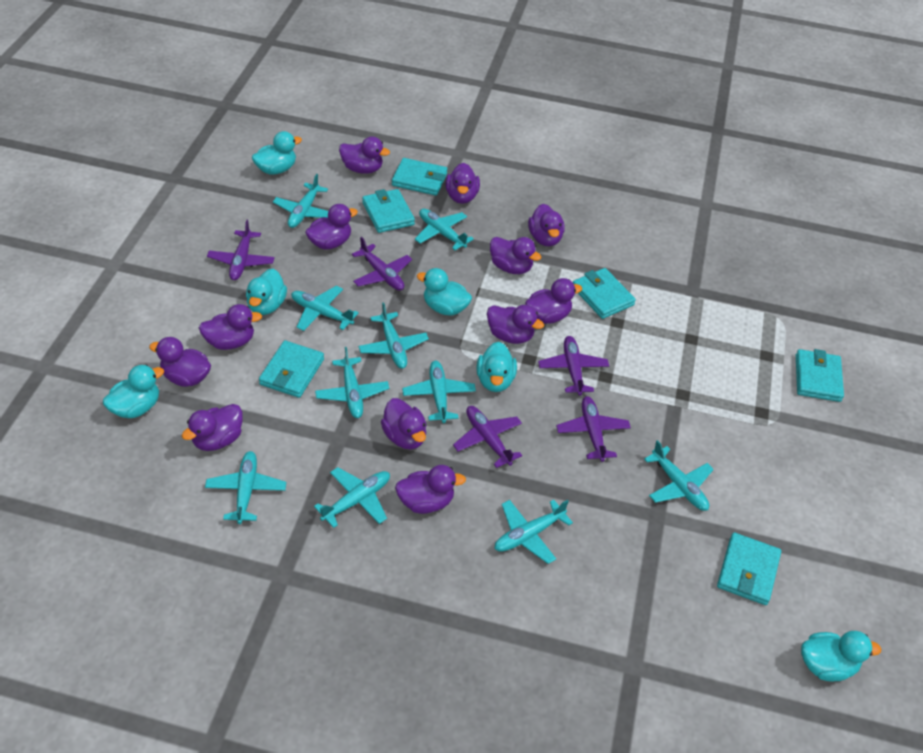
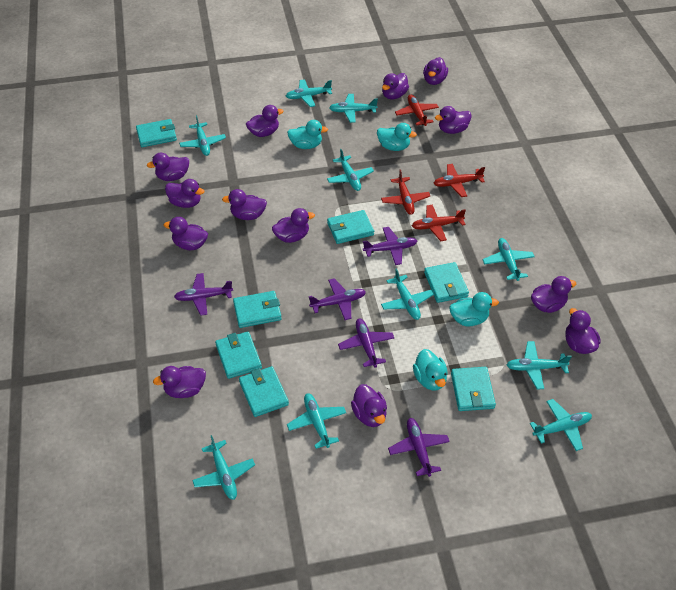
purple duck: [149,337,211,387] [182,404,243,451] [199,304,262,350] [305,204,358,250] [339,136,390,174] [381,398,427,449] [395,465,466,514] [445,163,480,204] [487,305,544,344] [490,237,541,274] [525,278,582,324] [528,204,565,246] = 12 -> [147,153,189,181] [153,366,206,398] [164,217,208,250] [165,179,204,208] [222,189,267,220] [246,105,284,137] [272,208,315,243] [351,384,387,427] [382,73,409,99] [423,57,448,85] [435,106,472,134] [531,276,576,313] [565,308,601,354] = 13
red plane: none = 0 -> [381,169,430,215] [395,95,439,126] [412,205,466,241] [433,164,485,197] = 4
turquoise duck: [103,365,164,418] [246,269,287,315] [252,131,302,175] [417,268,472,316] [477,342,517,392] [801,631,881,681] = 6 -> [287,120,328,149] [377,123,417,151] [413,349,448,391] [449,292,499,326] = 4
turquoise wallet: [259,340,324,398] [362,189,415,233] [392,158,447,196] [573,268,636,319] [717,532,781,605] [796,349,844,402] = 6 -> [136,119,177,147] [215,331,262,379] [233,291,282,328] [239,366,289,417] [327,210,374,244] [424,262,469,303] [451,367,496,411] = 7

